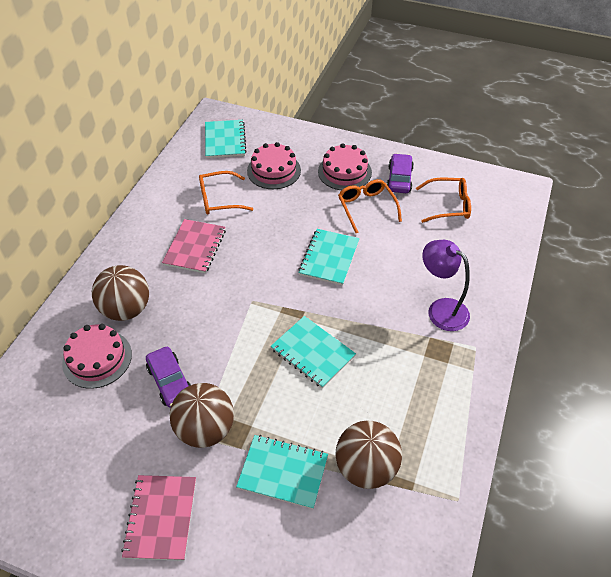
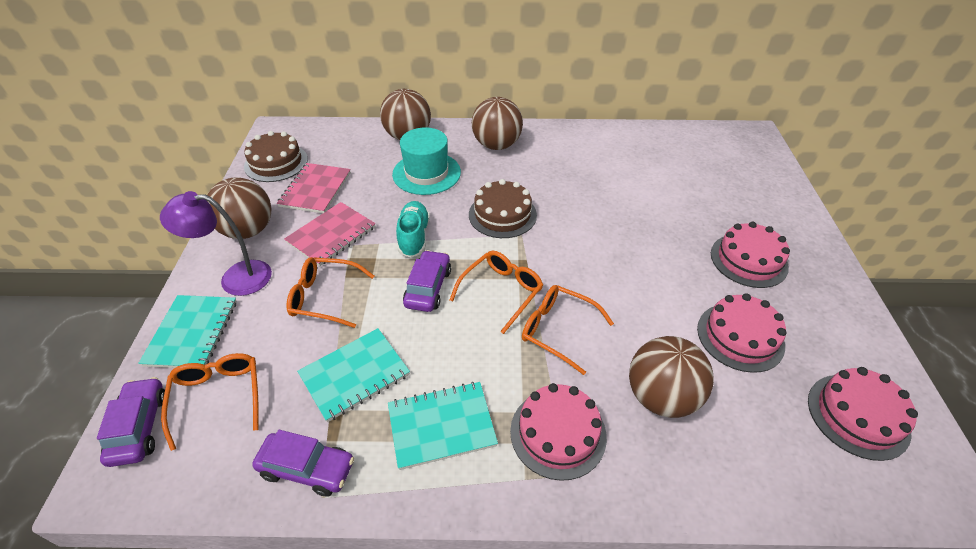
brown ball: [92,265,149,321] [170,383,234,448] [336,421,402,489] = 3 -> [207,177,272,239] [380,89,431,140] [472,97,523,150] [629,336,714,418] = 4
brown cake: none = 0 -> [244,131,308,182] [469,179,537,238] = 2
orange glasses: [199,171,253,215] [338,179,402,233] [416,178,471,223] = 3 -> [161,353,259,451] [286,257,374,328] [450,251,543,334] [522,285,614,375] = 4
pink cake: [62,324,132,389] [247,142,301,189] [318,143,372,190] = 3 -> [510,383,607,481] [697,293,786,373] [711,222,790,288] [808,367,918,461] = 4
purple car: [146,347,191,408] [387,153,414,193] = 2 -> [97,377,165,467] [252,430,354,496] [403,250,451,312] = 3
turquoise hat: none = 0 -> [392,127,461,195] = 1
turquoise notebook: [205,120,247,158] [236,435,328,509] [271,316,356,388] [298,229,359,286] = 4 -> [138,295,237,368] [297,328,410,422] [388,382,498,470] = 3
turquoise shoe: none = 0 -> [396,201,430,258] = 1

